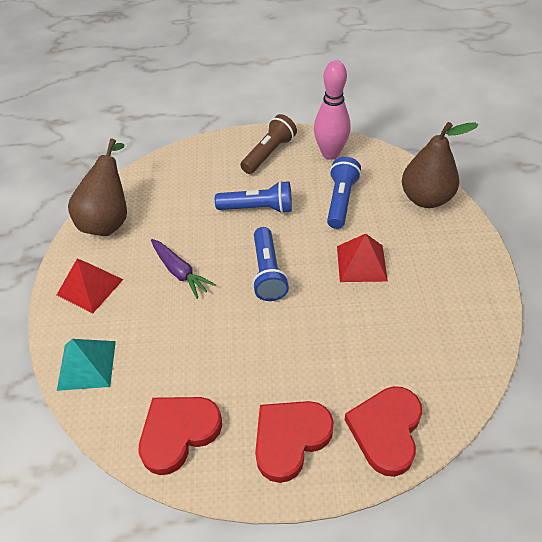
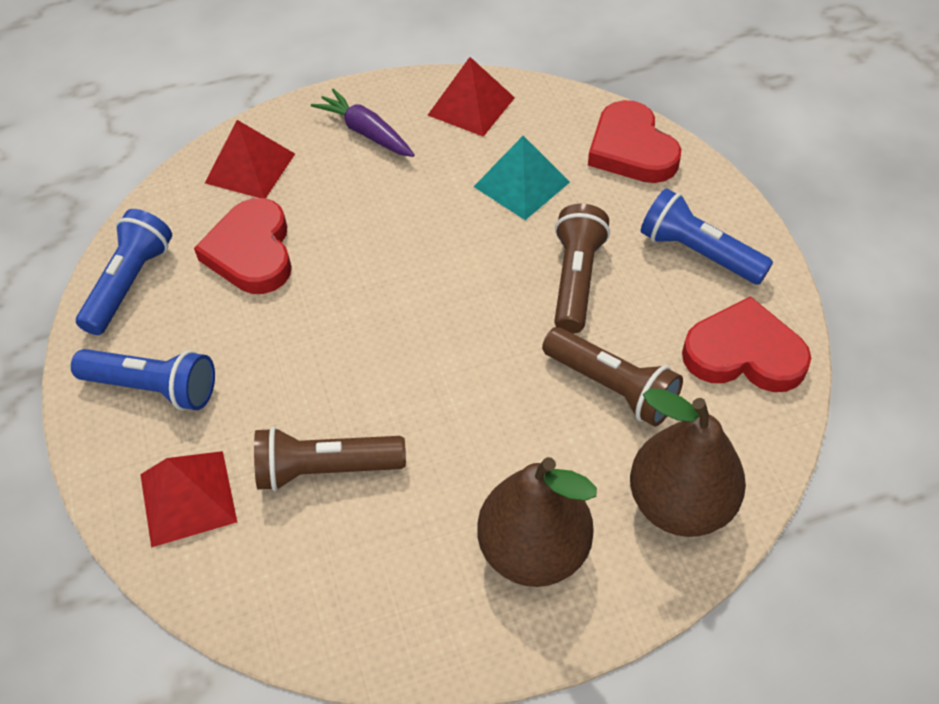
brown flashlight: [240,114,297,174] = 1 -> [254,427,406,491] [542,327,683,427] [554,204,610,334] = 3
pink bowling pin: [314,60,351,160] = 1 -> none = 0
red pyramid: [57,259,123,313] [337,234,388,282] = 2 -> [140,451,237,547] [205,120,295,199] [428,57,515,137] = 3

